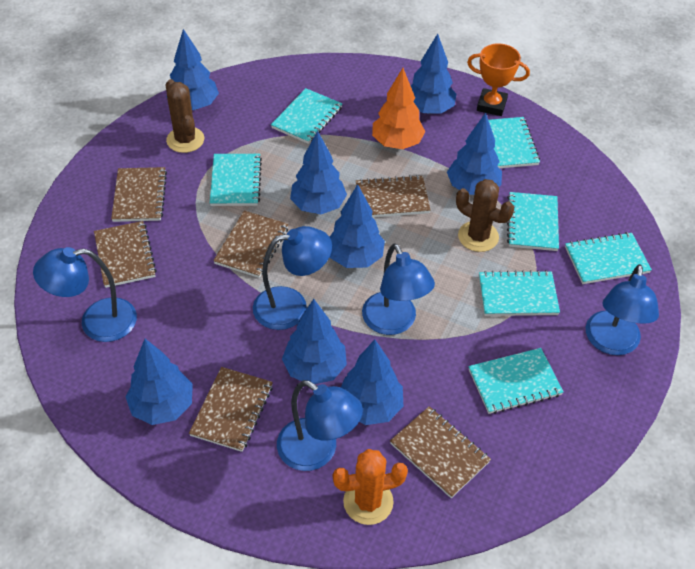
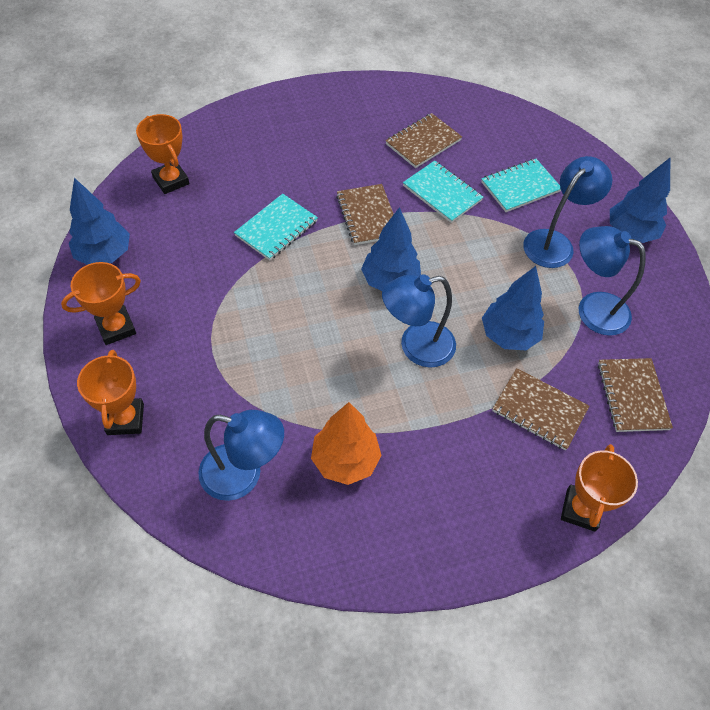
blue lamp: [33,247,137,342] [253,226,332,330] [277,380,363,471] [362,244,435,335] [586,264,659,355] = 5 -> [199,410,284,501] [382,274,456,368] [523,156,612,268] [579,226,646,336] = 4
blue tree: [126,339,193,425] [166,29,219,110] [282,299,347,384] [290,130,347,214] [330,184,385,268] [341,340,403,425] [411,33,456,114] [447,113,502,195] = 8 -> [69,178,130,265] [361,207,421,291] [482,266,544,350] [610,158,670,243] = 4
brown cactus: [166,79,204,153] [456,179,514,252] = 2 -> none = 0
brown notebook: [94,221,157,288] [111,167,167,222] [189,367,273,452] [213,210,289,278] [356,175,430,217] [390,406,491,498] = 6 -> [336,184,394,245] [386,113,462,168] [492,368,589,451] [598,358,673,432] = 4
orange cactus: [333,449,408,525] = 1 -> none = 0
orange trophy: [467,44,530,116] = 1 -> [61,262,141,345] [77,350,144,435] [136,114,189,194] [561,444,638,532] = 4
turquoise notebook: [210,154,262,206] [271,88,342,144] [468,348,563,414] [479,270,560,316] [488,117,540,168] [507,192,559,251] [565,232,652,284] = 7 -> [234,194,318,261] [403,161,483,223] [481,159,561,212] = 3

